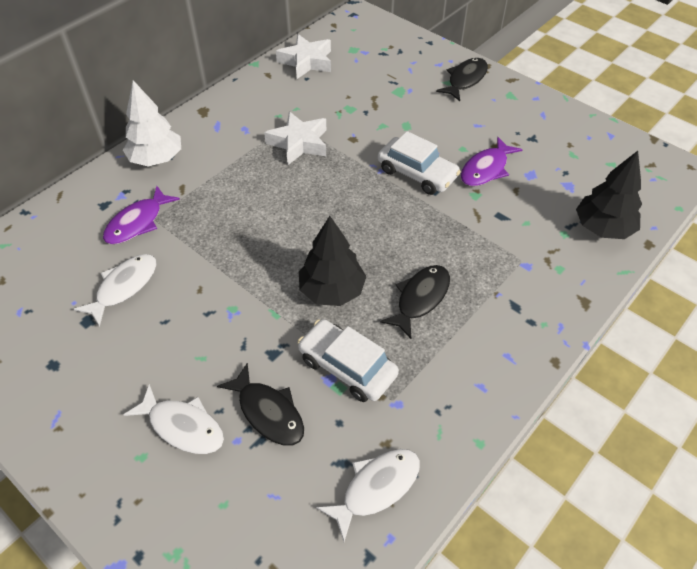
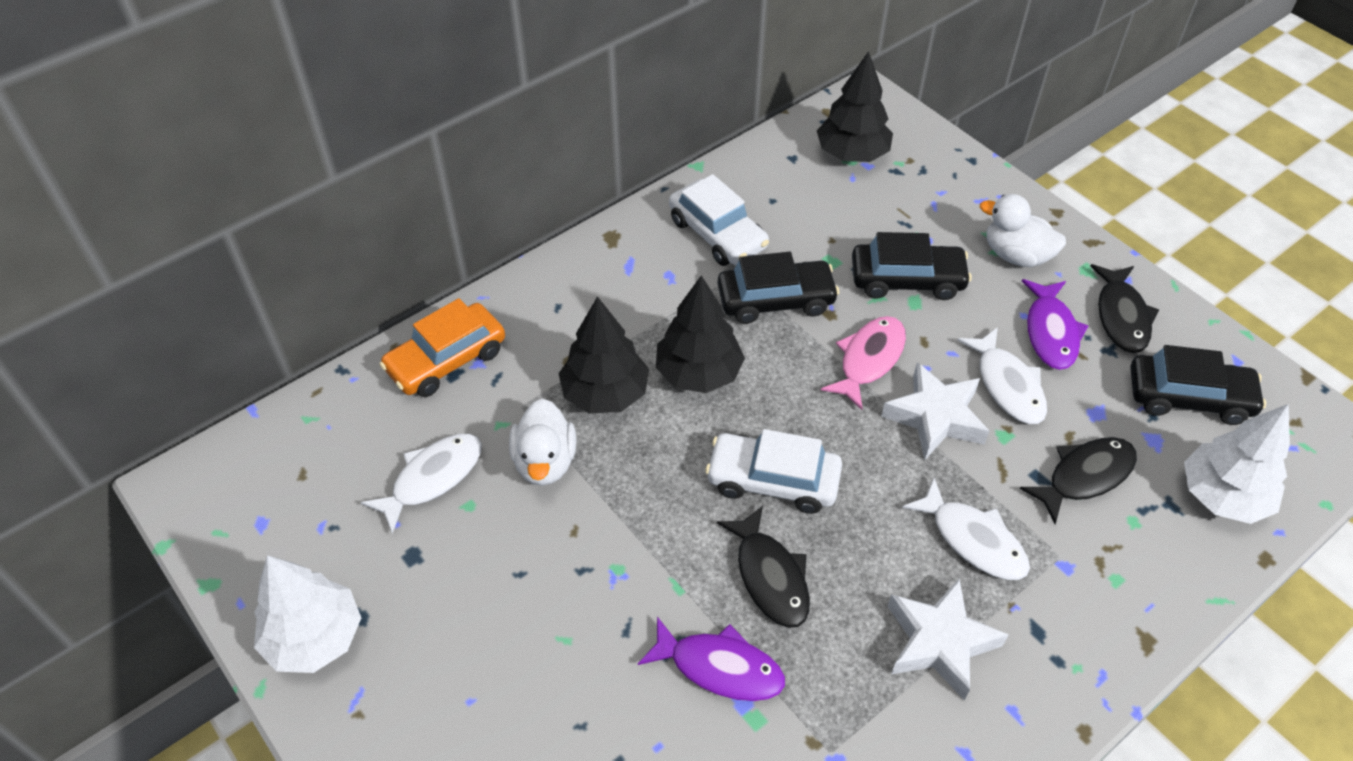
black car: none = 0 -> [718,252,839,324] [852,232,972,300] [1131,345,1266,425] = 3
black tree: [299,216,366,306] [576,151,642,239] = 2 -> [558,296,649,414] [656,275,745,393] [817,51,893,162] = 3
orange car: none = 0 -> [379,298,505,397] = 1
pink fish: none = 0 -> [821,316,906,410] = 1
white duck: none = 0 -> [509,399,576,486] [980,194,1066,267] = 2
white tree: [123,80,181,166] = 1 -> [254,555,361,673] [1184,404,1290,524] = 2

